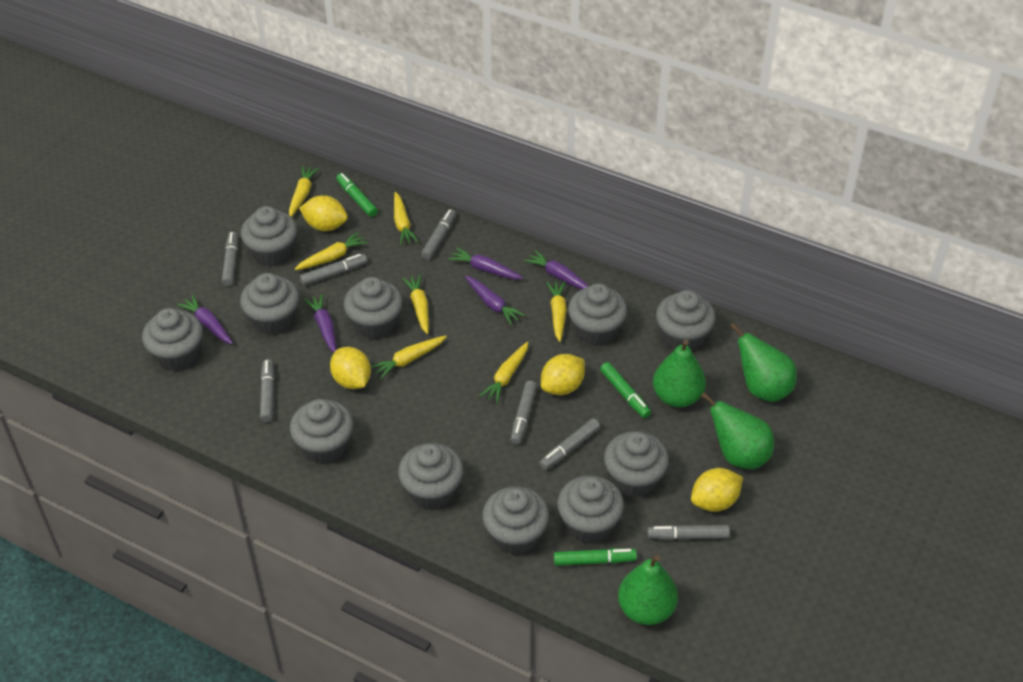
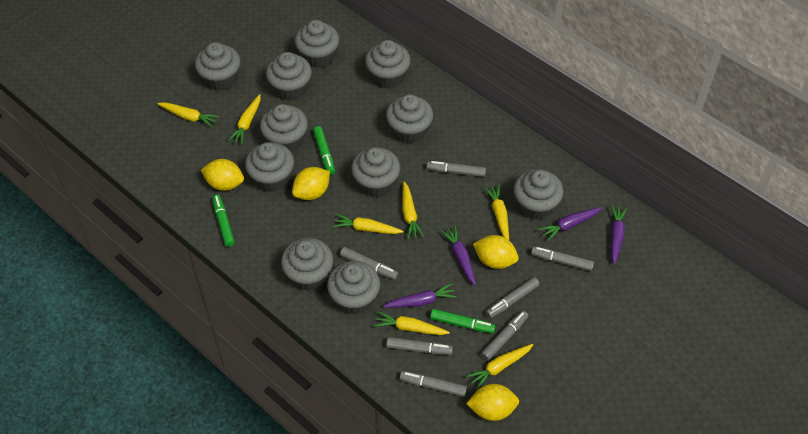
green pear: [618,555,678,625] [653,340,706,407] [701,393,774,469] [730,323,797,402] = 4 -> none = 0
purple carrot: [177,295,233,344] [304,294,336,352] [448,247,523,279] [465,276,525,325] [524,250,589,290] = 5 -> [383,283,457,308] [440,226,476,285] [539,207,602,241] [611,205,627,265] = 4

